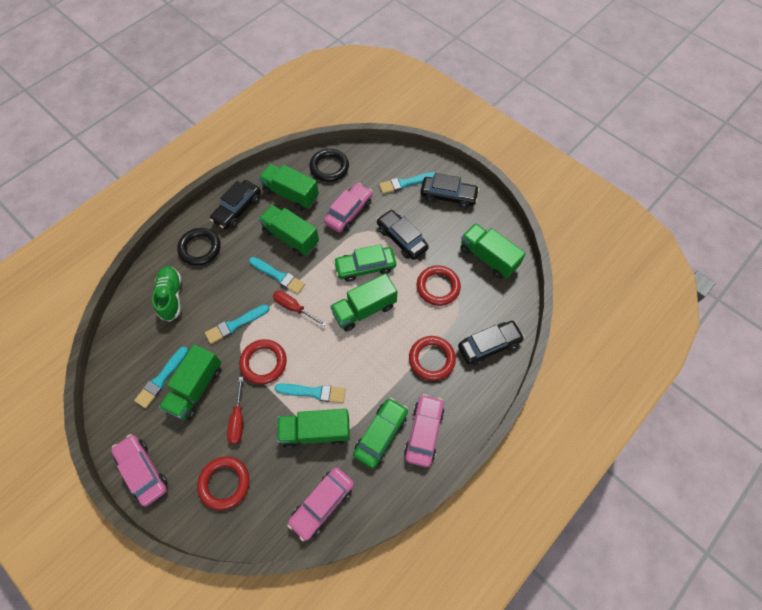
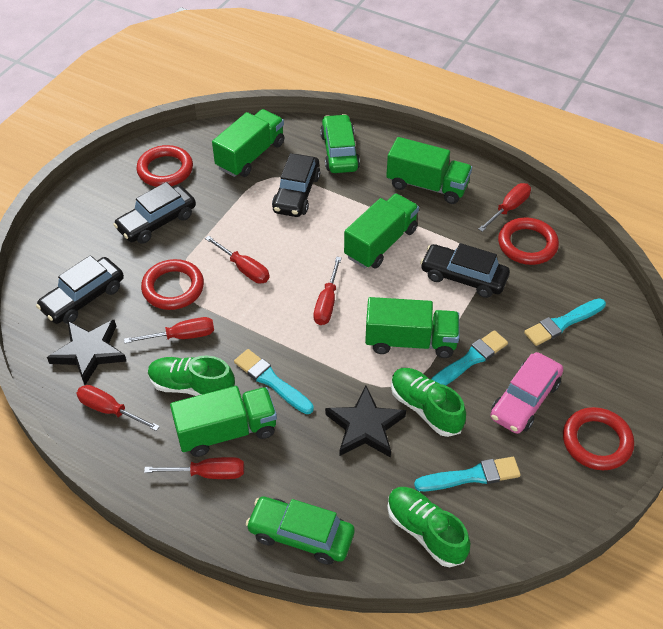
black ring: [177,228,221,266] [309,149,349,182] = 2 -> none = 0
black star: none = 0 -> [47,320,127,385] [325,386,406,458] = 2
green shoe: [152,266,181,322] = 1 -> [148,356,235,396] [387,487,470,567] [391,368,466,437] = 3
green truck: [159,344,221,420] [258,205,319,256] [259,164,319,211] [277,409,350,449] [330,273,397,332] [461,223,526,279] = 6 -> [170,386,277,457] [212,109,284,177] [344,193,419,269] [365,297,459,358] [386,137,472,204] = 5
pink car: [111,434,168,507] [287,467,354,541] [324,183,372,232] [404,394,445,467] = 4 -> [490,352,563,434] = 1
red screwdriver: [227,377,243,444] [273,291,326,326] = 2 -> [76,385,160,431] [124,317,214,343] [144,457,244,479] [205,236,270,283] [313,257,342,325] [478,183,531,232] = 6
turquoise brush: [134,346,188,408] [205,304,270,344] [249,257,305,294] [275,384,346,403] [379,172,435,194] = 5 -> [234,349,314,414] [414,457,521,491] [431,330,508,385] [524,298,606,346] = 4

